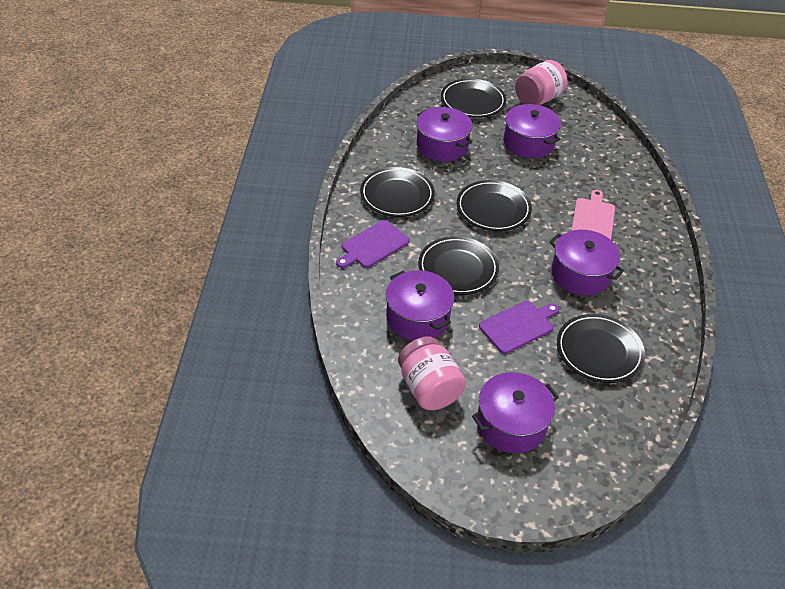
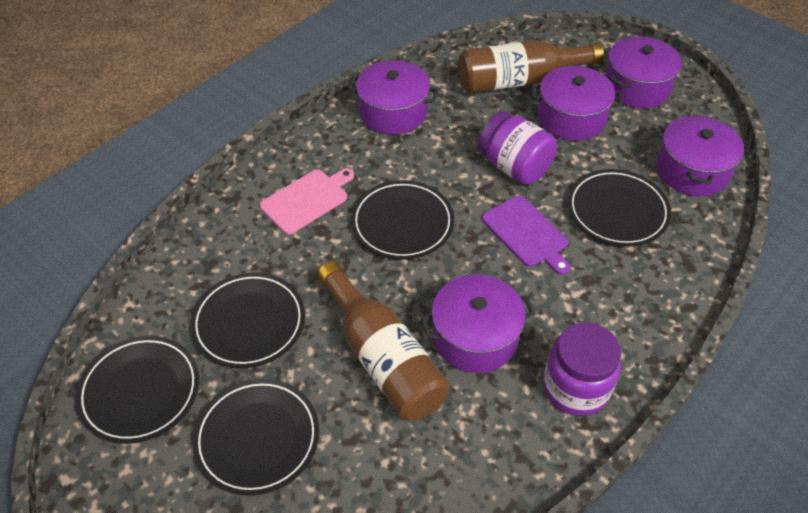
brown bottle: none = 0 -> [317,261,449,421] [458,40,604,93] = 2
pink jar: [398,336,466,410] [515,60,567,105] = 2 -> none = 0
purple cutting board: [336,220,410,268] [479,301,559,354] = 2 -> [482,195,570,275] = 1
purple jar: none = 0 -> [478,111,557,185] [543,322,621,416] = 2

